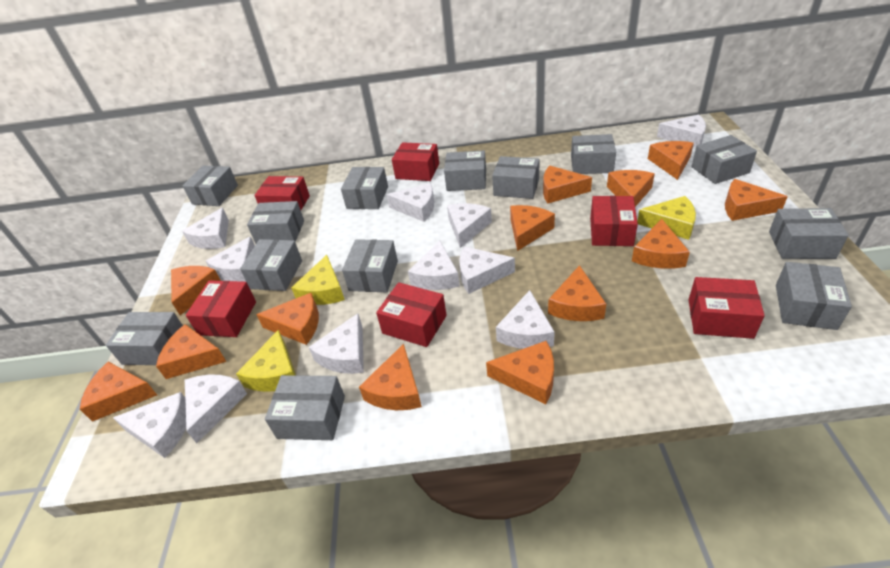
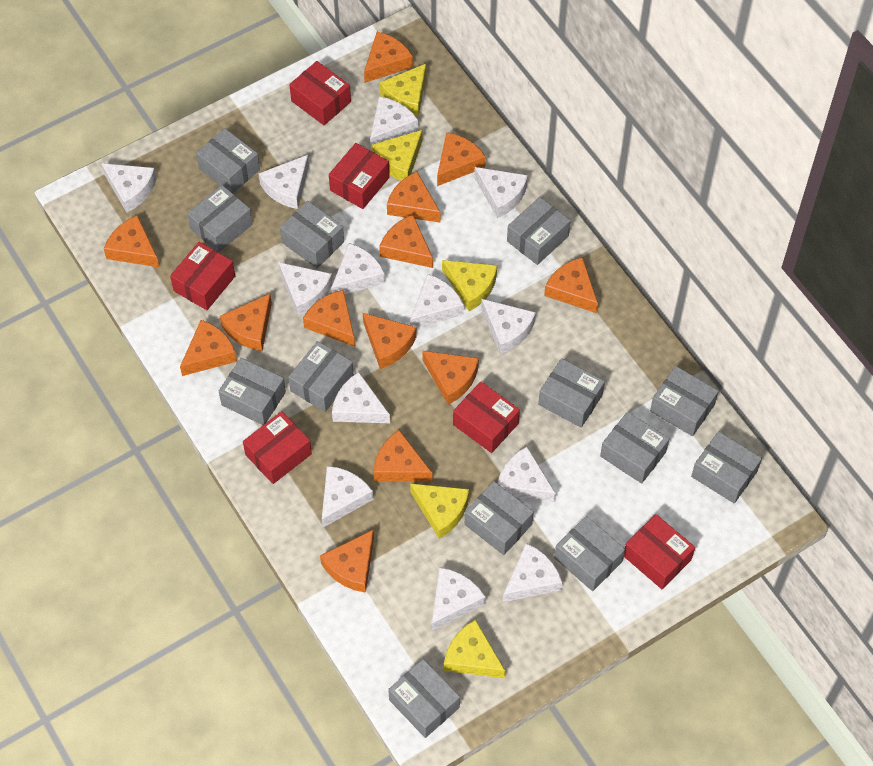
white cheese: [113,392,186,458] [182,208,229,249] [185,375,247,443] [206,236,255,282] [309,313,364,374] [386,183,434,222] [408,241,460,290] [447,203,492,248] [459,246,515,294] [496,290,555,349] [657,114,706,147] = 11 -> [101,163,157,213] [258,155,309,209] [278,262,333,316] [322,466,373,528] [331,243,385,294] [332,372,390,423] [370,96,418,149] [410,274,464,328] [432,567,486,631] [474,167,528,218] [481,299,536,354] [498,447,556,502] [503,543,562,602] = 13
yellow cheese: [236,330,296,392] [291,255,345,305] [637,196,696,240] = 3 -> [372,130,422,181] [379,64,426,116] [410,483,469,539] [442,260,497,311] [444,619,505,678] = 5

